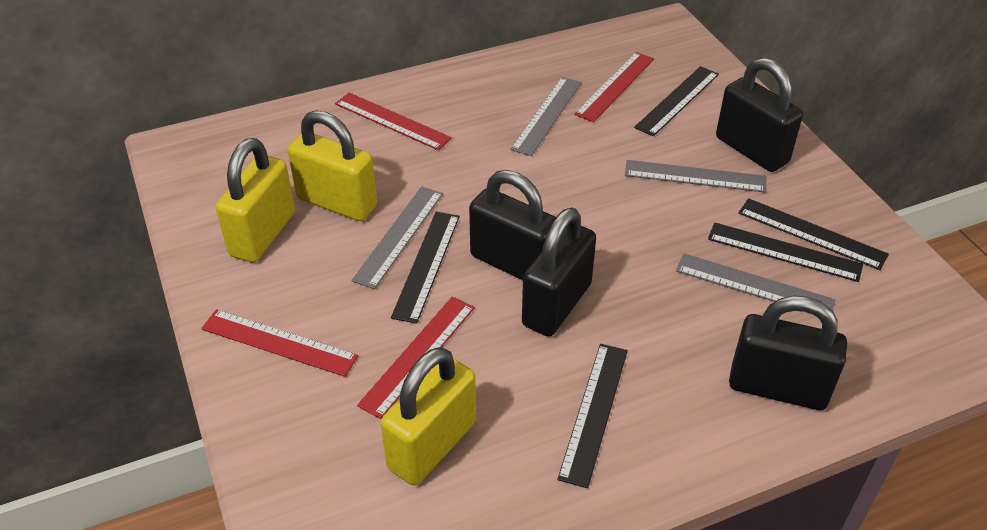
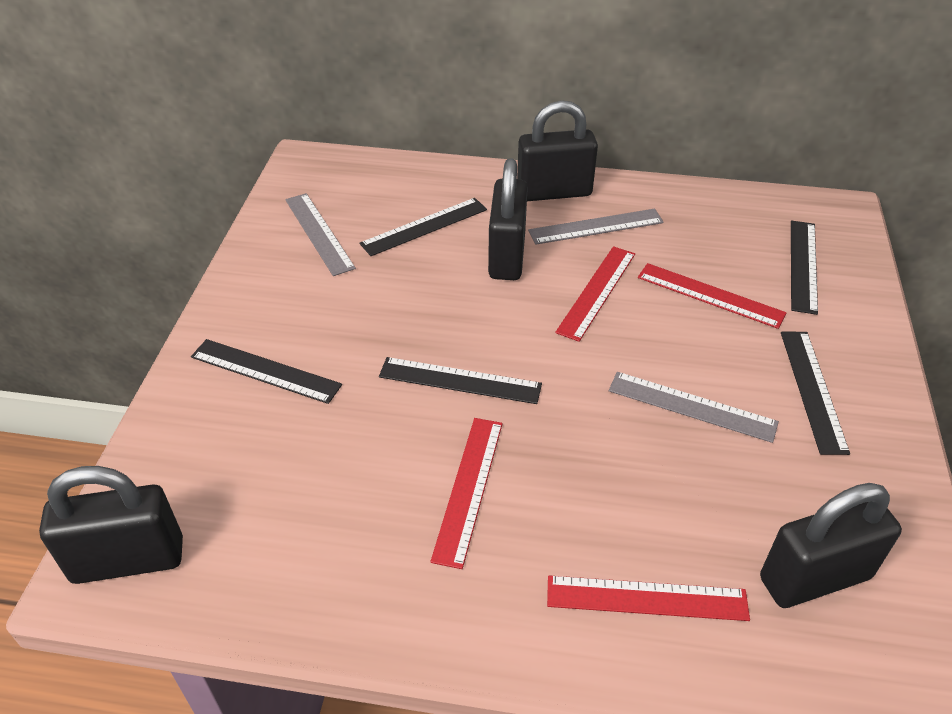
grey ruler: [351,186,443,289] [510,77,582,156] [625,160,766,193] [676,253,835,310] = 4 -> [285,193,356,276] [528,209,664,245] [609,372,779,443] = 3
yellow padlock: [215,138,295,262] [288,110,377,221] [380,347,476,485] = 3 -> none = 0

